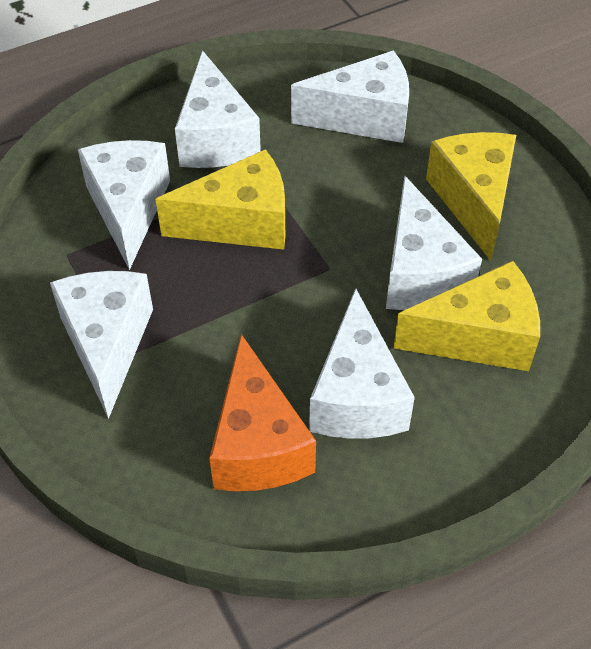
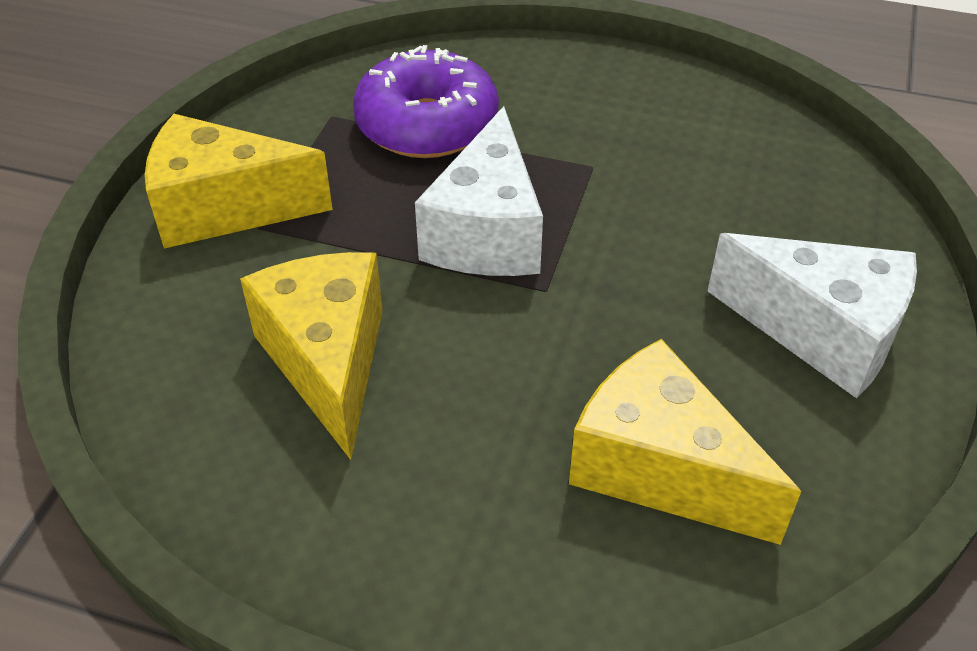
orange cheese: [209,334,316,491] = 1 -> none = 0
purple donut: none = 0 -> [353,45,499,158] = 1
white cheese: [50,271,153,419] [78,140,170,270] [175,50,261,168] [291,50,409,143] [309,288,415,439] [386,176,482,310] = 6 -> [415,106,543,276] [707,233,917,398] = 2

